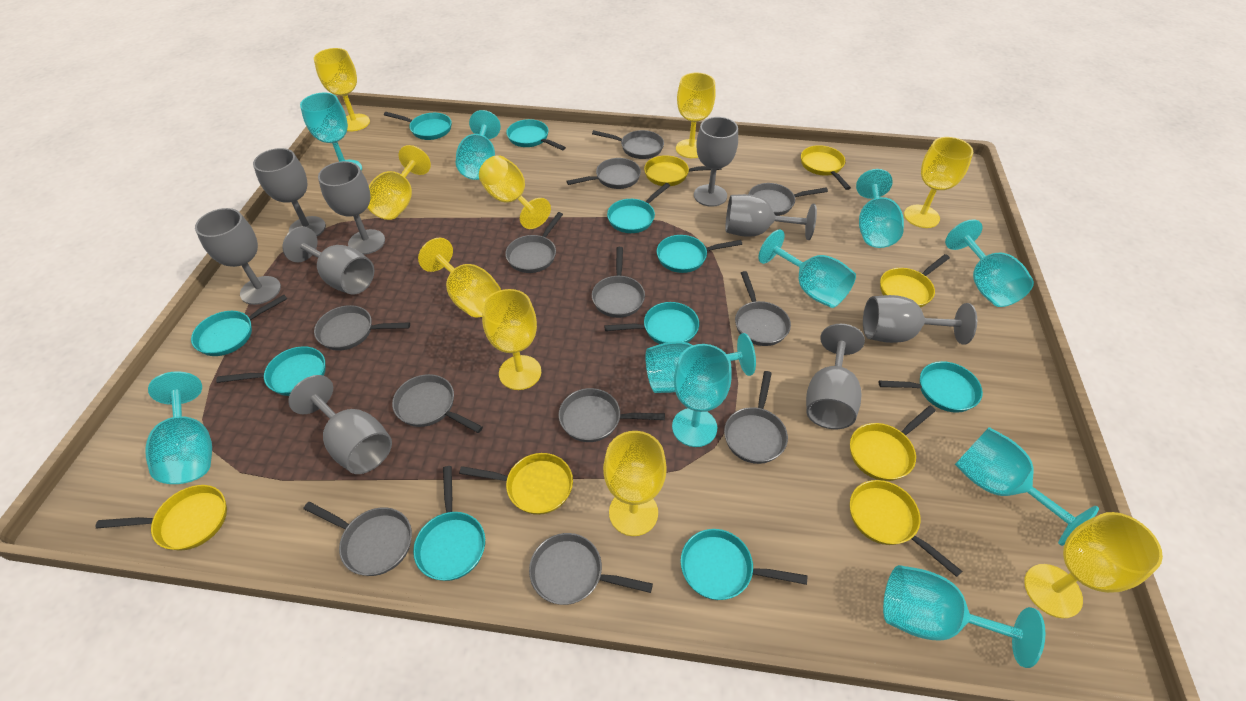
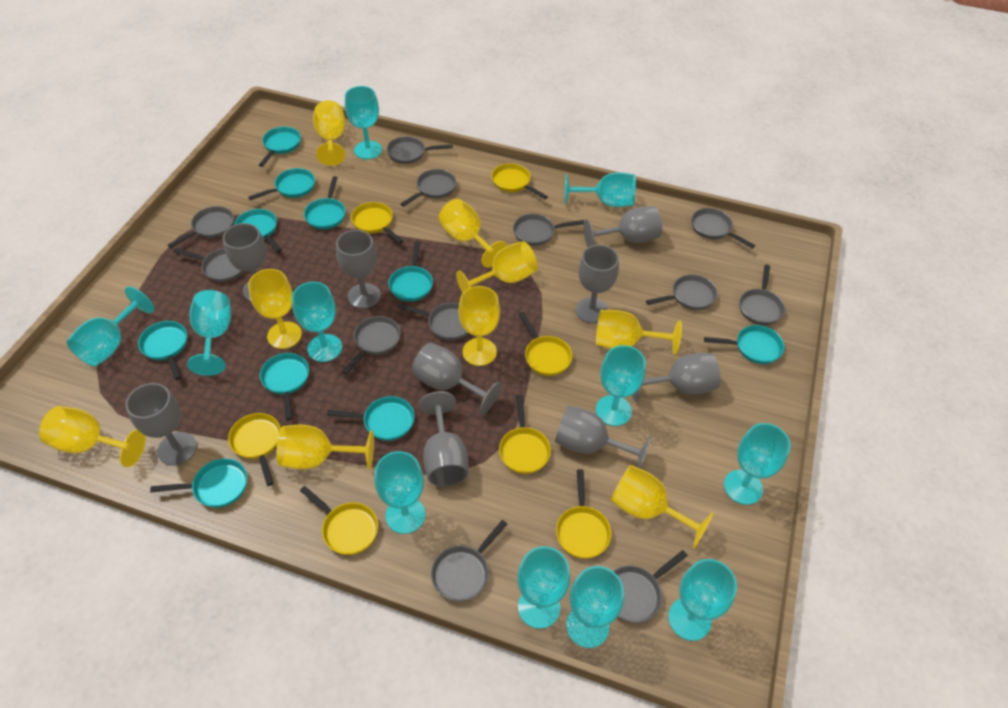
turquoise goblet: [145,371,212,484] [300,93,362,171] [456,110,501,180] [645,333,756,393] [672,344,732,447] [758,229,856,308] [856,169,904,248] [883,565,1045,668] [945,219,1034,307] [955,427,1099,546] = 10 -> [66,287,154,366] [187,290,231,376] [292,282,342,362] [345,86,382,159] [374,451,425,534] [517,546,570,629] [564,172,636,207] [566,566,624,648] [596,345,646,426] [668,559,737,641] [724,423,791,505] = 11

